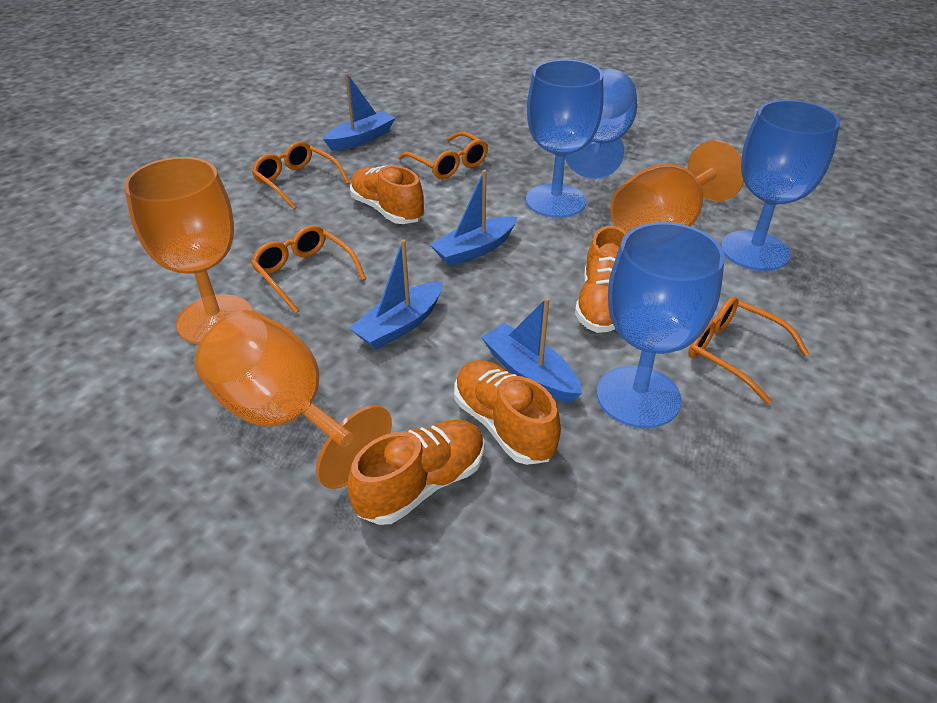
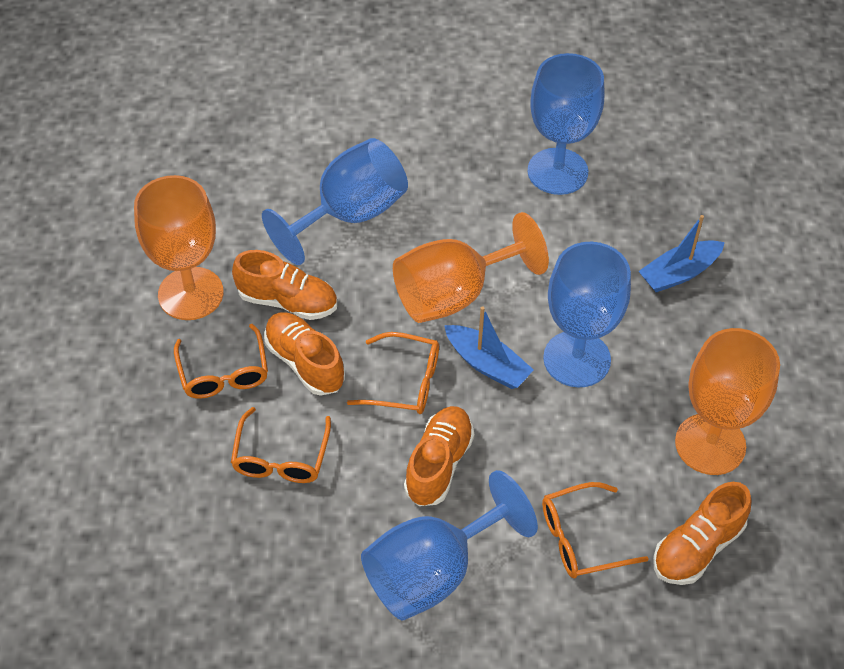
blue boat: [323,73,395,151] [349,239,443,350] [430,170,517,266] [482,298,582,403] = 4 -> [444,306,534,389] [639,215,725,292] = 2

